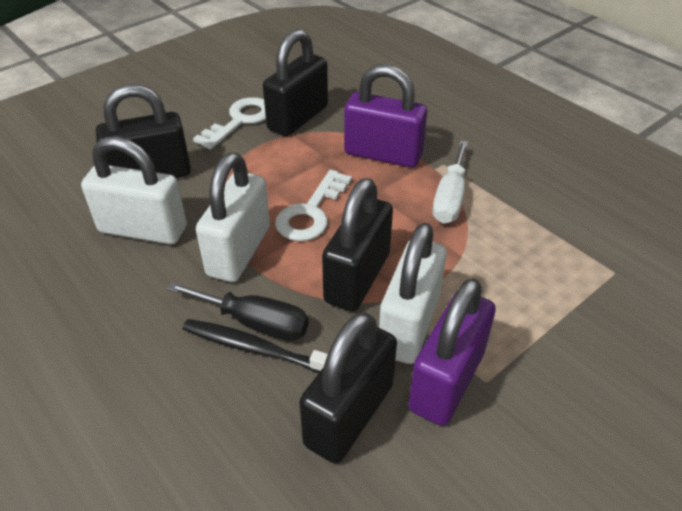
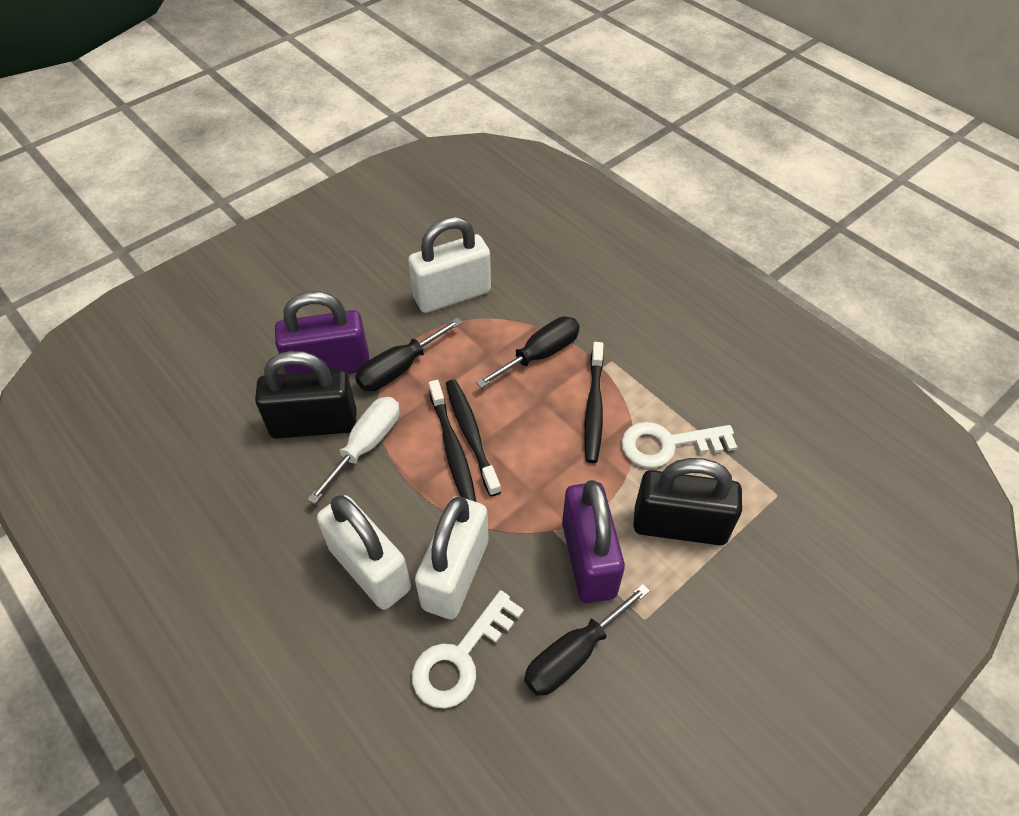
black padlock: [96,84,191,178] [263,29,328,136] [299,312,397,464] [322,178,393,311] = 4 -> [255,351,356,439] [633,458,742,545] = 2
black screwdriver: [166,282,309,341] = 1 -> [355,318,462,391] [476,317,580,388] [524,584,650,696] = 3
black toothbrush: [183,319,328,373] = 1 -> [429,380,476,502] [446,379,501,496] [584,342,604,463] = 3

